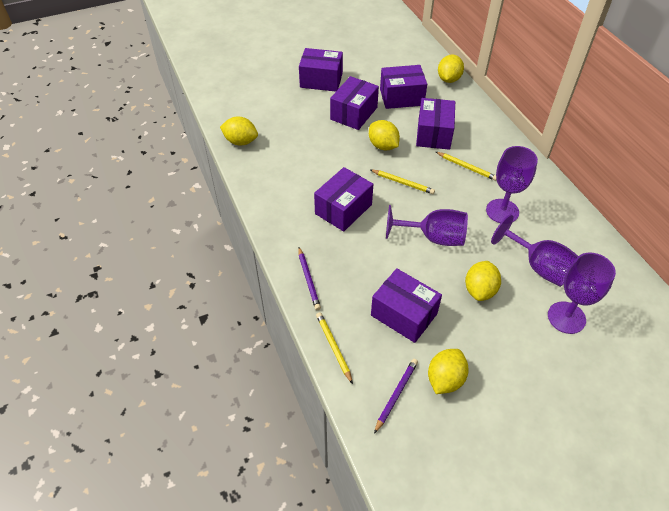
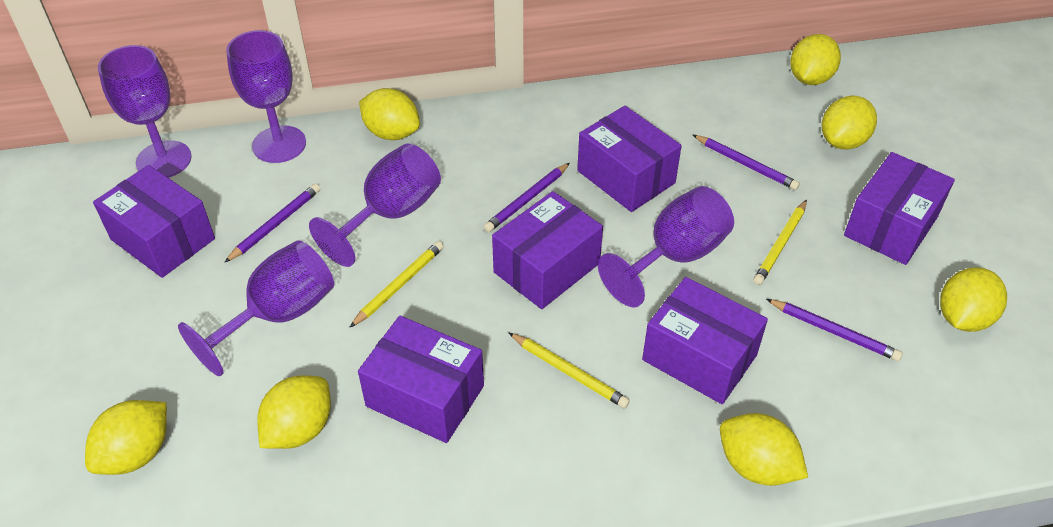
purple goblet: [386,205,468,246] [486,146,538,223] [491,214,578,287] [548,253,616,334] = 4 -> [98,45,192,178] [178,240,334,376] [226,30,306,163] [309,144,441,267] [598,186,734,308] = 5
purple pencil: [298,247,321,310] [374,359,418,434] = 2 -> [224,184,320,263] [484,163,570,232] [693,135,800,190] [766,299,903,361] = 4
yellow lemon: [220,116,258,145] [369,120,400,151] [428,349,469,394] [438,55,464,83] [465,261,501,301] = 5 -> [85,400,167,475] [257,375,331,449] [359,88,420,140] [720,413,808,486] [790,34,841,85] [822,96,877,150] [940,267,1007,332] = 7

